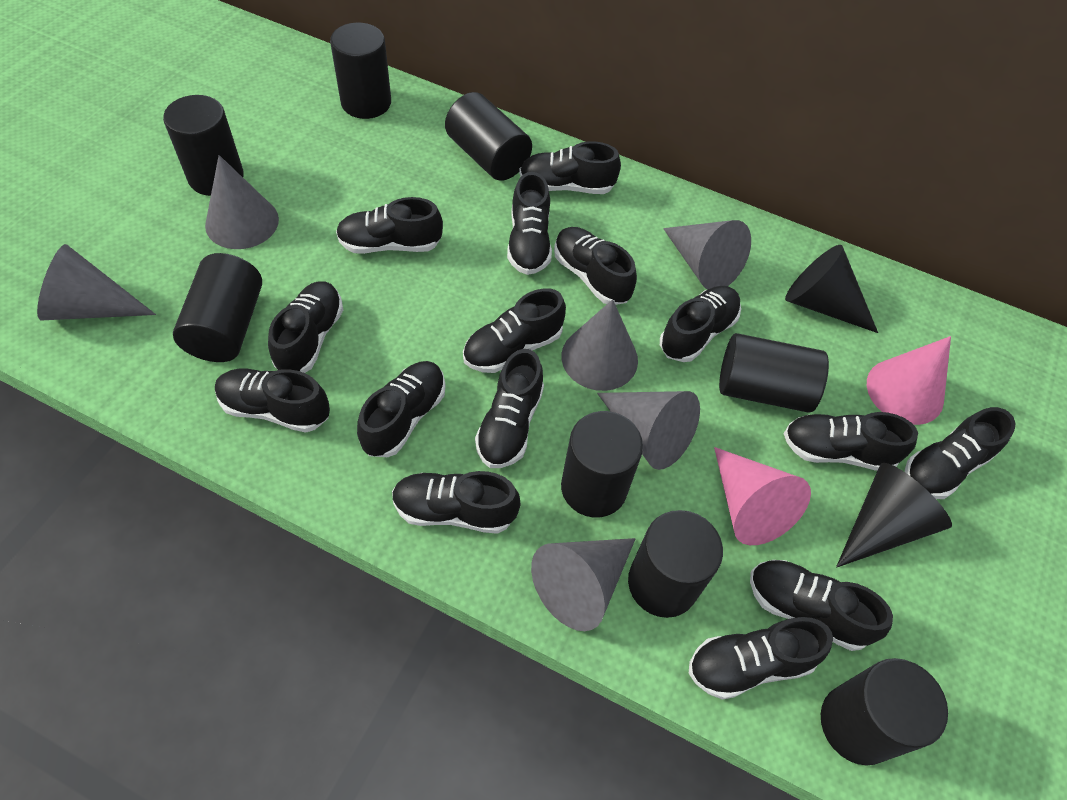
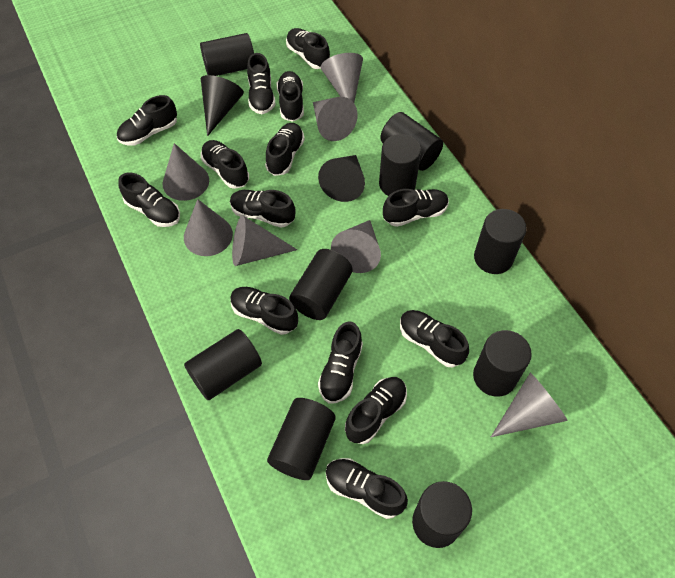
black cylinder: [163,95,244,196] [173,253,262,362] [330,23,391,119] [445,92,532,181] [561,411,643,517] [628,510,723,618] [719,333,829,413] [821,658,948,766] = 8 -> [184,329,262,400] [200,33,254,76] [267,398,335,480] [289,249,353,320] [379,134,421,196] [380,112,443,171] [412,481,472,548] [473,330,532,397] [474,209,527,274] = 9
black shoe: [215,369,330,433] [268,281,343,373] [336,197,443,254] [357,361,445,457] [392,471,520,534] [463,288,566,373] [475,349,544,468] [507,172,552,275] [519,141,621,194] [554,227,637,305] [660,286,741,362] [689,617,833,700] [750,560,893,651] [784,412,918,471] [905,407,1015,499] = 15 -> [117,95,177,146] [118,173,180,227] [201,140,249,189] [230,190,296,228] [230,287,298,335] [247,53,275,114] [265,123,305,176] [277,71,304,122] [286,28,330,69] [318,322,363,404] [326,458,408,519] [345,377,407,444] [383,189,449,227] [400,310,469,367] = 14
grey cone: [37,244,156,320] [205,155,279,249] [531,538,636,631] [561,299,638,391] [597,391,700,470] [663,220,751,290] = 6 -> [163,143,209,201] [184,199,233,256] [232,215,297,266] [313,97,358,141] [321,53,363,103] [331,220,381,273] [491,373,568,437] = 7
pink cone: [714,447,811,545] [867,336,951,425] = 2 -> none = 0

